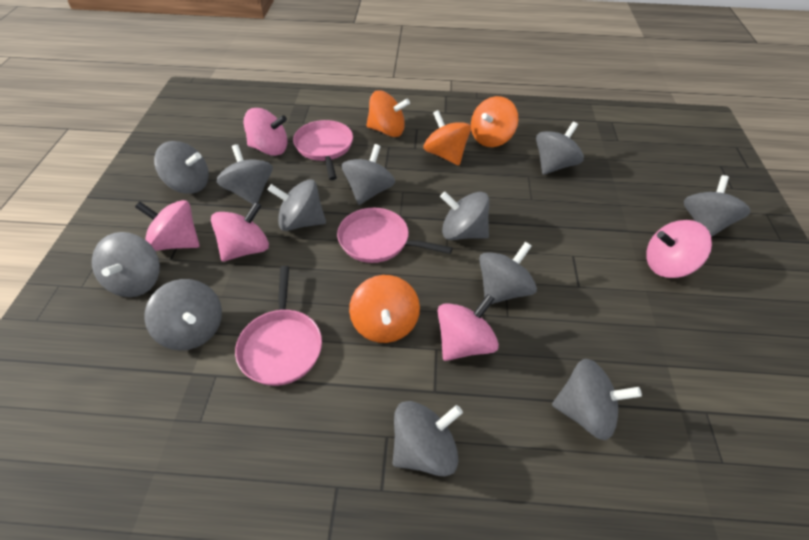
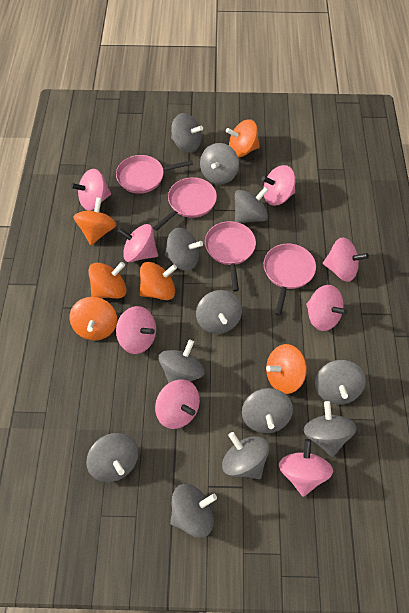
orange spinning top: [349,275,420,343] [366,90,410,137] [423,110,471,165] [471,96,518,147] = 4 -> [70,297,117,340] [73,197,116,245] [88,262,127,298] [140,262,177,300] [226,119,260,157] [266,344,307,394] = 6
pink pan: [235,266,322,386] [293,120,353,180] [337,208,452,263] = 3 -> [116,155,193,194] [153,177,217,231] [205,221,256,291] [264,244,316,315] = 4
pink spinning top: [135,200,200,251] [211,202,269,262] [244,108,287,156] [438,294,499,361] [646,220,712,278] = 5 -> [71,169,111,210] [116,306,156,354] [117,224,158,262] [155,379,200,429] [262,165,296,206] [279,439,333,497] [306,285,348,331] [323,237,369,282] = 8

